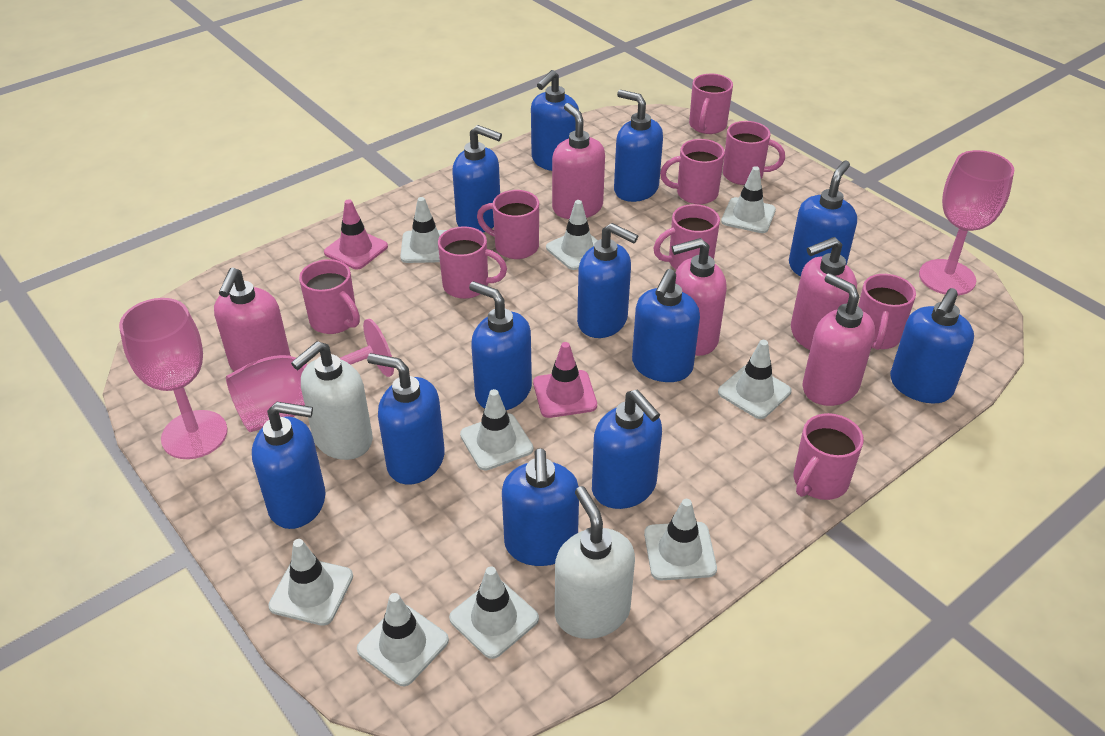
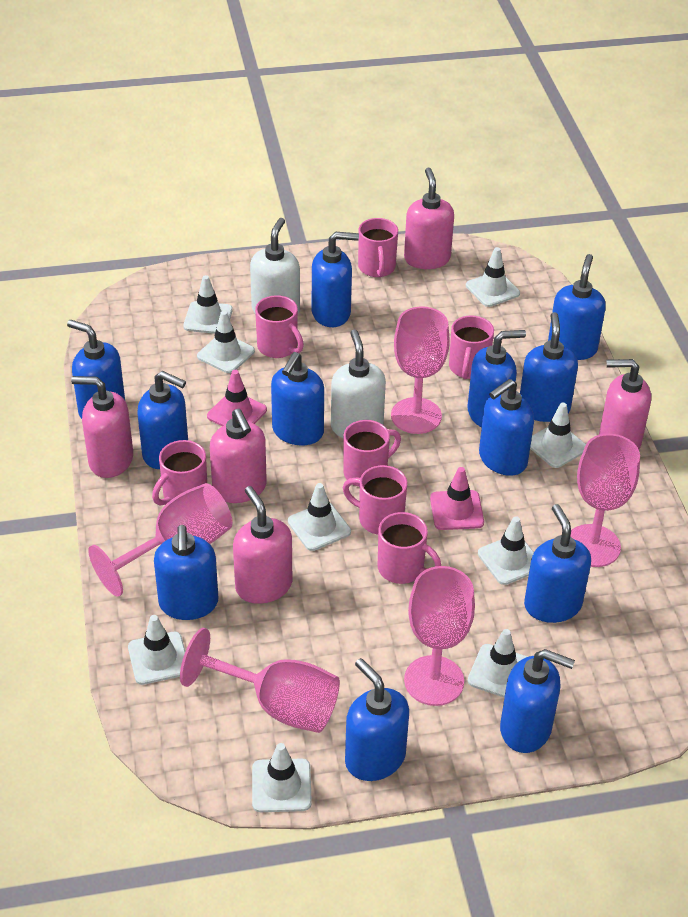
pink goblet: [119,298,228,459] [226,319,394,432] [919,150,1014,295] = 3 -> [89,483,233,597] [180,628,340,733] [391,307,450,434] [404,566,475,706] [570,434,640,567] = 5
pink mug: [299,259,360,334] [438,226,507,299] [477,190,539,259] [653,204,720,270] [660,139,725,204] [689,74,733,134] [723,121,785,185] [794,413,864,500] [858,274,916,350] = 9 -> [152,440,207,505] [255,295,304,358] [343,465,407,535] [344,420,401,487] [358,218,398,277] [378,512,441,584] [449,315,494,379] = 7

